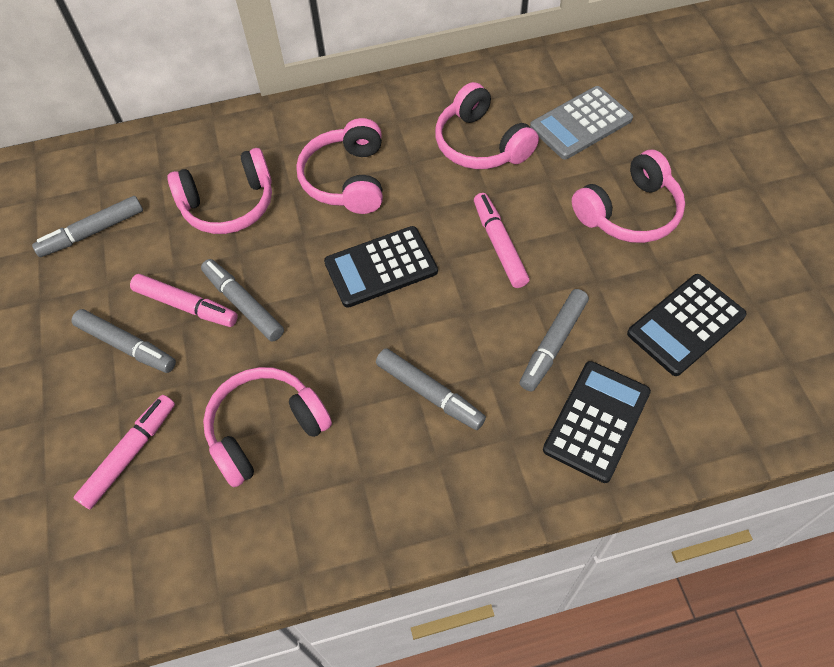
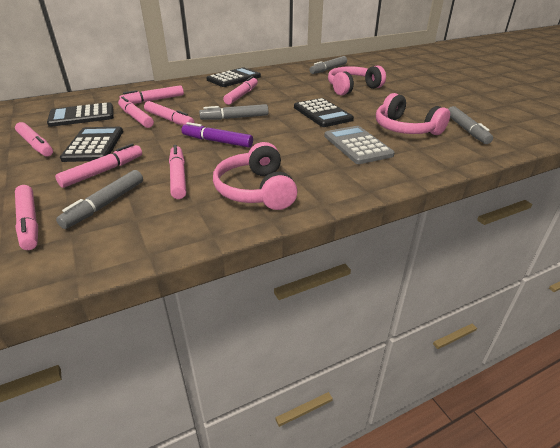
black calculator: [324,226,438,308] [543,361,651,483] [627,274,747,376] = 3 -> [47,102,114,127] [60,127,123,162] [206,67,261,87] [294,98,354,127] = 4
grey marker: [32,196,143,257] [72,309,176,373] [201,259,284,342] [376,348,486,430] [520,289,589,392] = 5 -> [56,170,143,229] [199,104,268,120] [309,56,347,74] [448,106,493,144] = 4
pink headphones: [168,148,272,234] [203,367,332,487] [296,118,383,214] [435,82,539,169] [572,150,685,243] = 5 -> [213,142,298,210] [328,65,386,95] [376,93,450,135] = 3
pink marker: [74,395,175,509] [130,274,238,327] [474,193,529,288] = 3 -> [15,122,53,157] [15,185,38,250] [55,144,142,188] [118,97,154,128] [119,85,184,104] [144,101,195,126] [169,145,186,199] [223,76,258,105] = 8
purple marker: none = 0 -> [181,122,253,148] = 1

